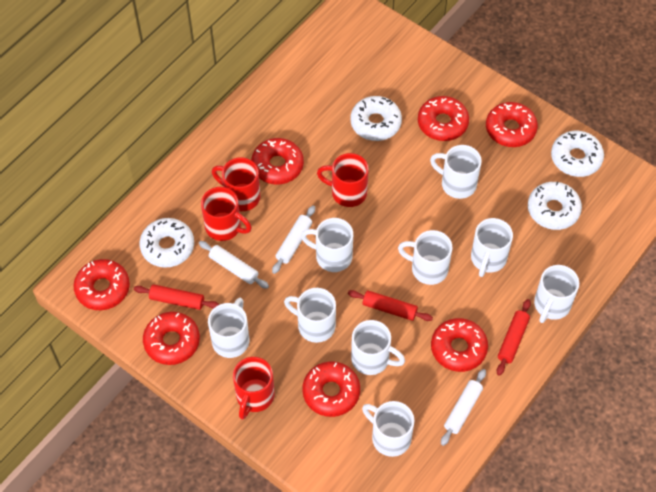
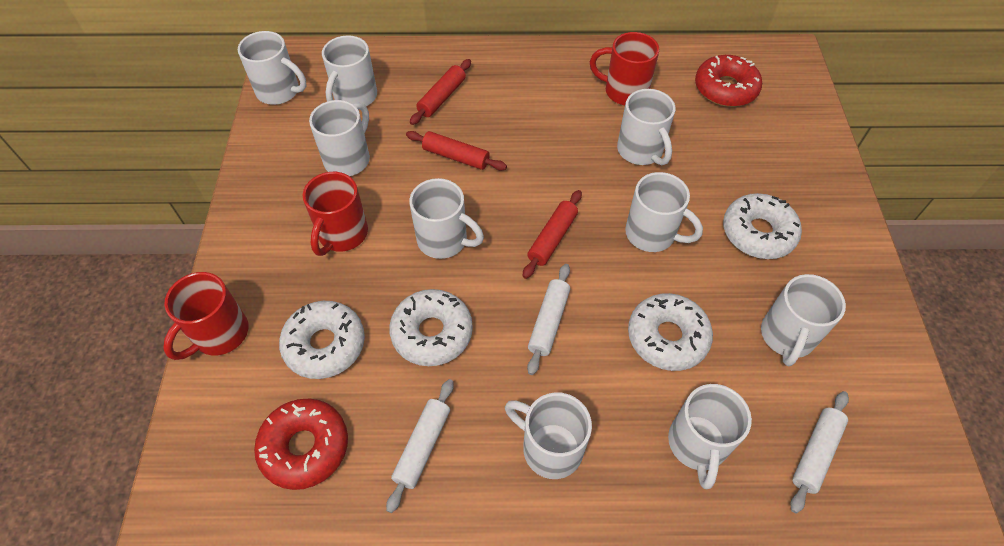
red donut: [73,259,130,310] [143,312,200,365] [251,138,304,185] [302,361,360,417] [418,96,469,141] [431,318,488,372] [486,102,538,147] = 7 -> [254,399,348,490] [695,55,762,107] = 2
red mug: [201,187,252,241] [212,157,260,211] [233,357,275,420] [317,153,369,207] = 4 -> [163,272,248,360] [303,172,368,256] [590,32,659,105] = 3

